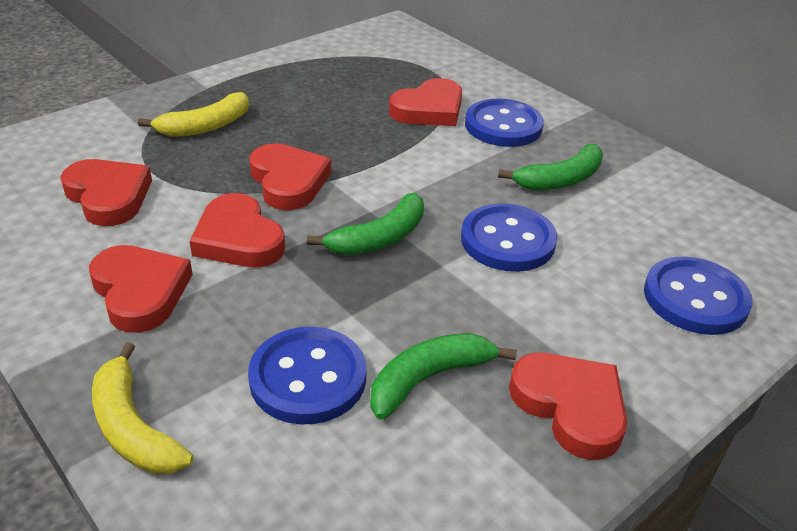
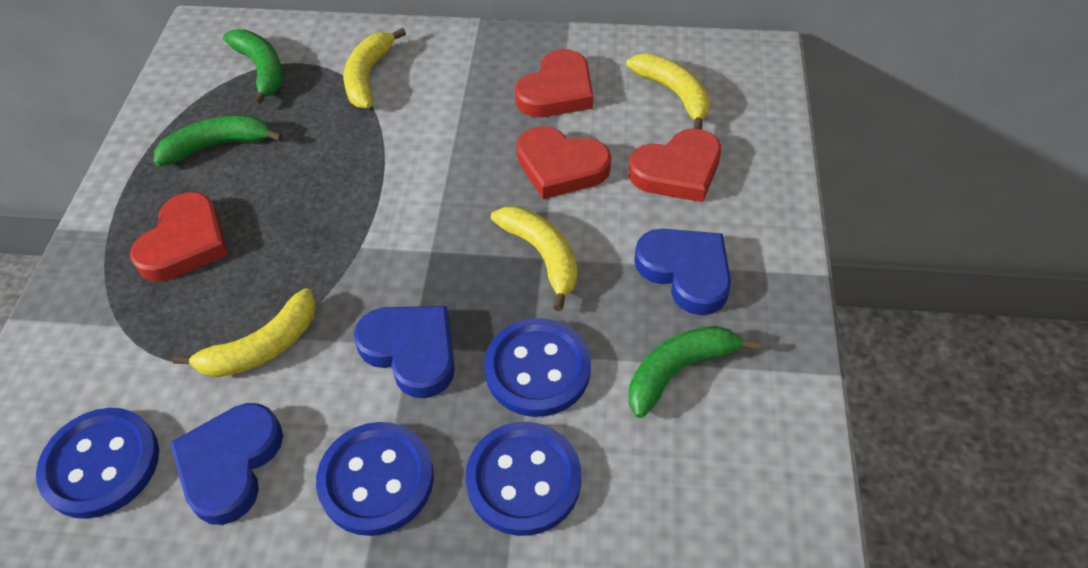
blue heart: none = 0 -> [170,403,283,525] [354,306,455,398] [634,229,731,315] = 3
red heart: [60,159,152,226] [89,245,193,333] [190,193,285,268] [249,143,331,210] [389,78,462,126] [509,353,627,460] = 6 -> [130,192,228,282] [515,49,594,117] [517,126,611,199] [629,128,721,202] = 4
yellow banana: [92,342,193,474] [138,92,249,137] = 2 -> [172,288,316,377] [343,28,406,108] [491,206,577,311] [626,53,710,129] = 4

